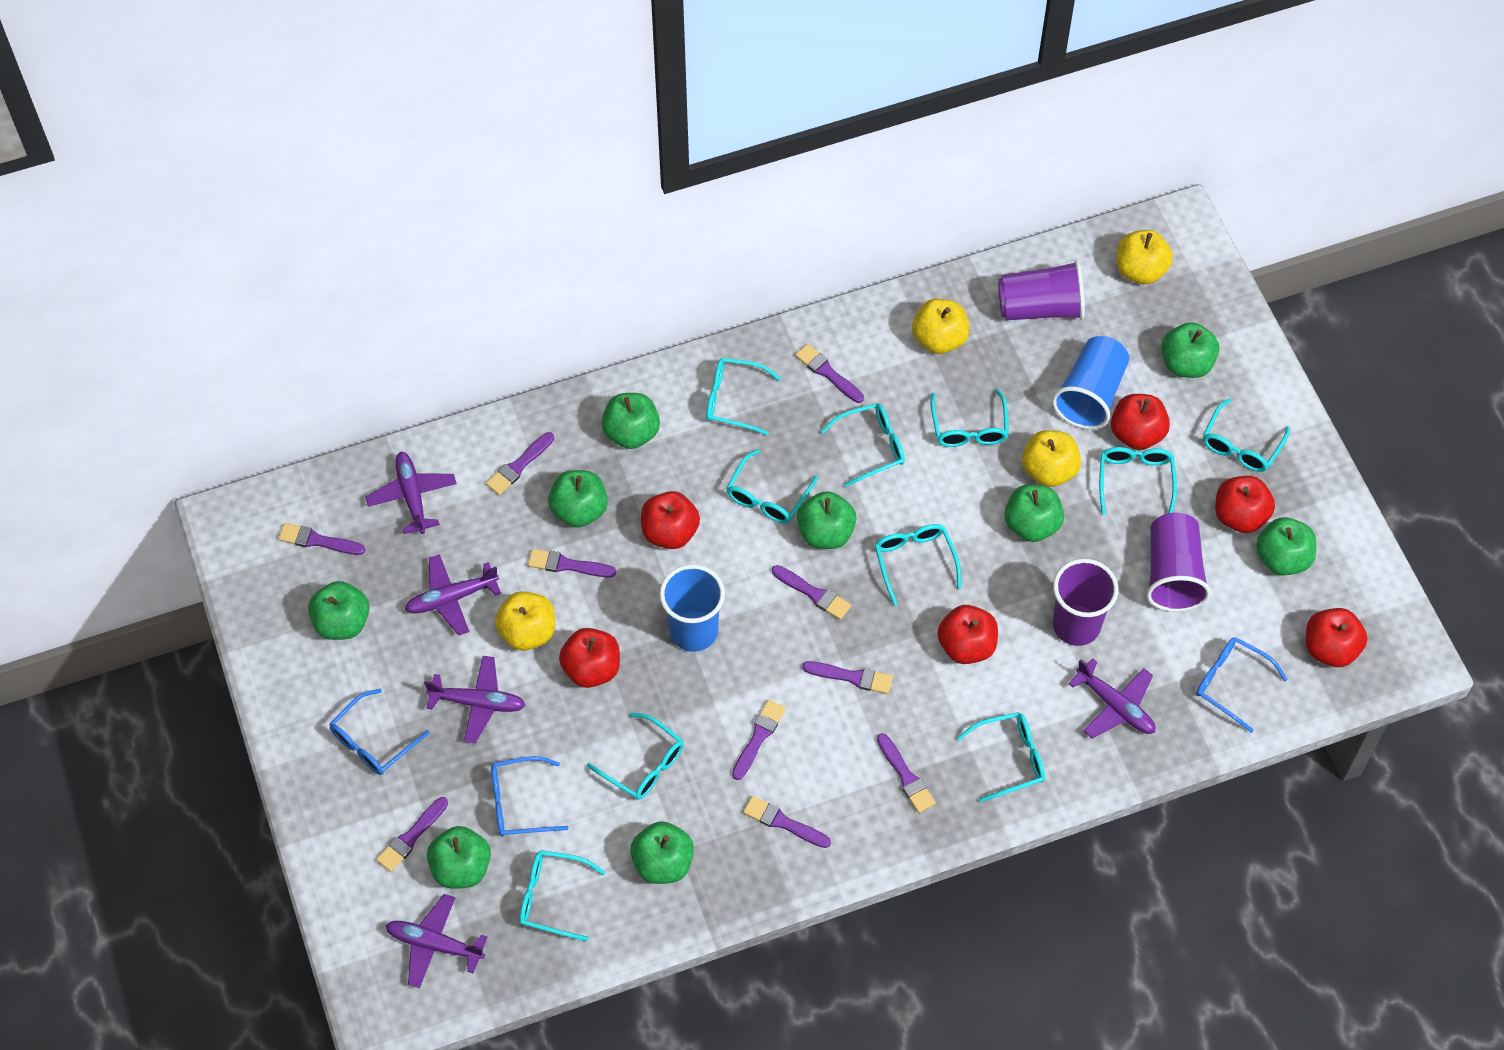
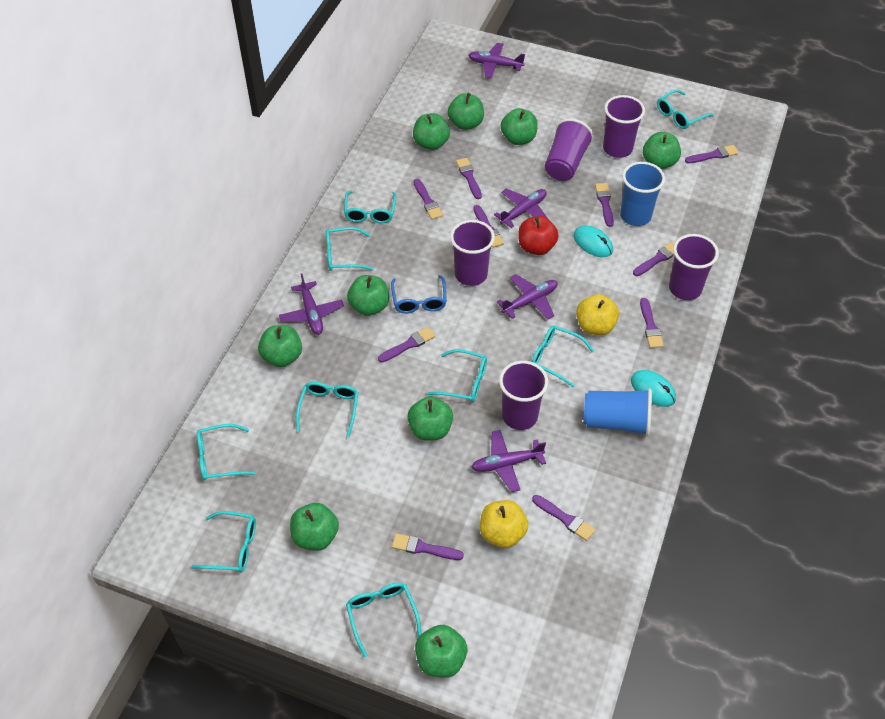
blue glasses: [329,688,430,775] [491,756,569,837] [1196,637,1288,733] = 3 -> [391,275,447,313] = 1
purple cup: [998,260,1085,320] [1053,559,1118,646] [1146,513,1211,612] = 3 -> [450,220,495,286] [499,361,548,430] [545,118,594,181] [603,95,645,158] [669,234,719,300] = 5
red apple: [559,628,620,688] [641,491,700,549] [937,605,998,664] [1111,394,1170,450] [1215,476,1275,533] [1306,608,1367,667] = 6 -> [518,216,559,255] = 1
turquoise glasses: [519,850,606,941] [587,713,684,800] [706,358,781,435] [727,449,818,523] [820,403,905,487] [874,524,961,606] [930,389,1009,447] [957,712,1045,802] [1099,447,1177,515] [1203,399,1290,472] = 10 -> [191,511,256,572] [197,424,255,480] [296,382,359,438] [326,227,374,271] [344,190,396,223] [346,582,421,657] [427,349,487,402] [532,325,594,388] [657,90,714,129] = 9
turquoise mouse: none = 0 -> [573,225,613,257] [631,370,676,407] = 2
yellow apple: [495,591,555,651] [912,299,969,354] [1022,430,1081,487] [1117,230,1173,284] = 4 -> [480,500,528,548] [576,294,619,335] = 2

